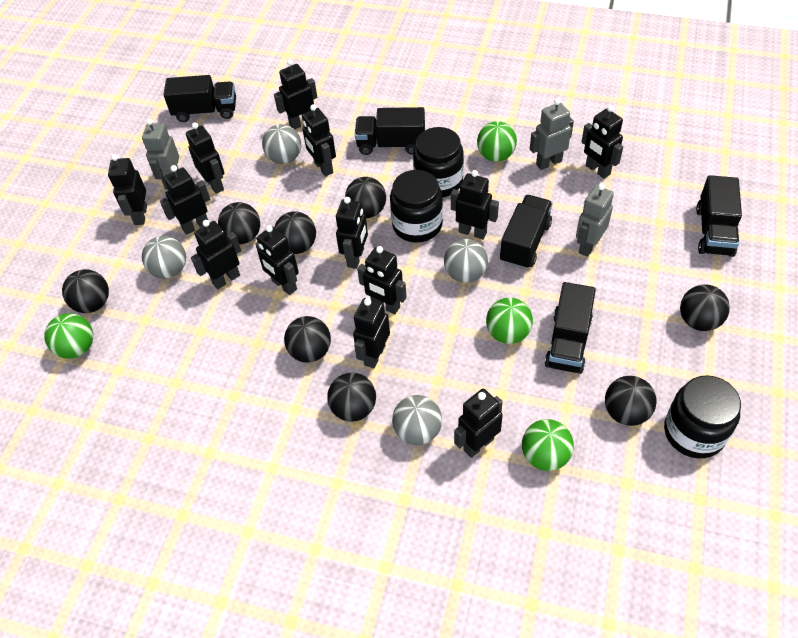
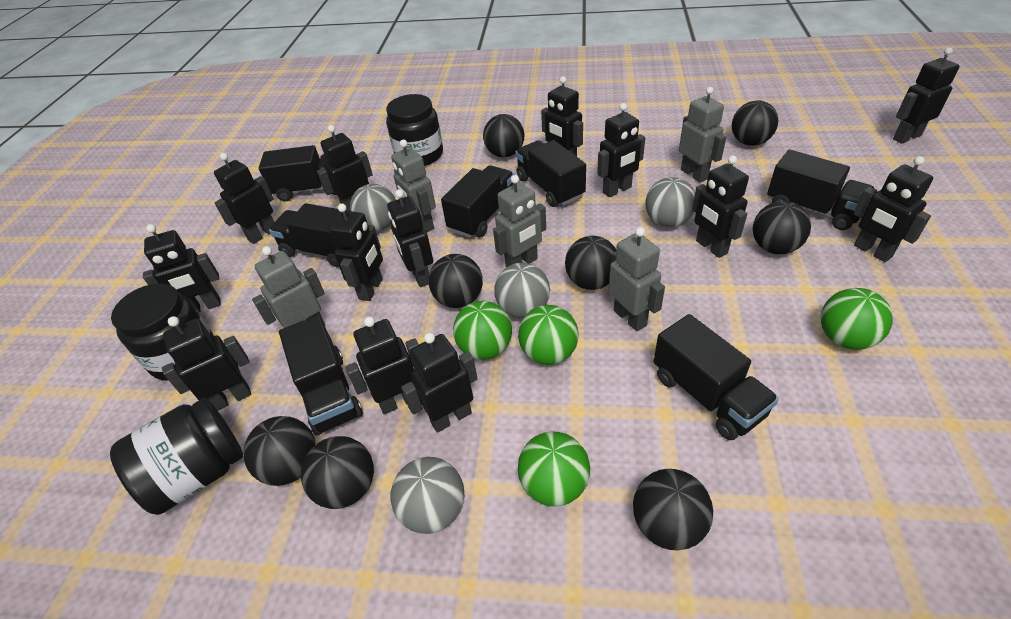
black truck: [163,75,236,122] [355,107,425,155] [500,195,553,269] [545,282,596,374] [696,175,742,257] = 5 -> [259,145,336,202] [269,203,353,267] [279,315,363,435] [441,165,514,238] [515,140,586,207] [653,314,779,440] [767,150,875,230] = 7
grey robot: [142,119,179,190] [530,98,574,170] [576,183,614,257] = 3 -> [252,246,325,328] [391,140,436,233] [493,175,546,267] [608,227,665,331] [679,87,726,182] = 5

